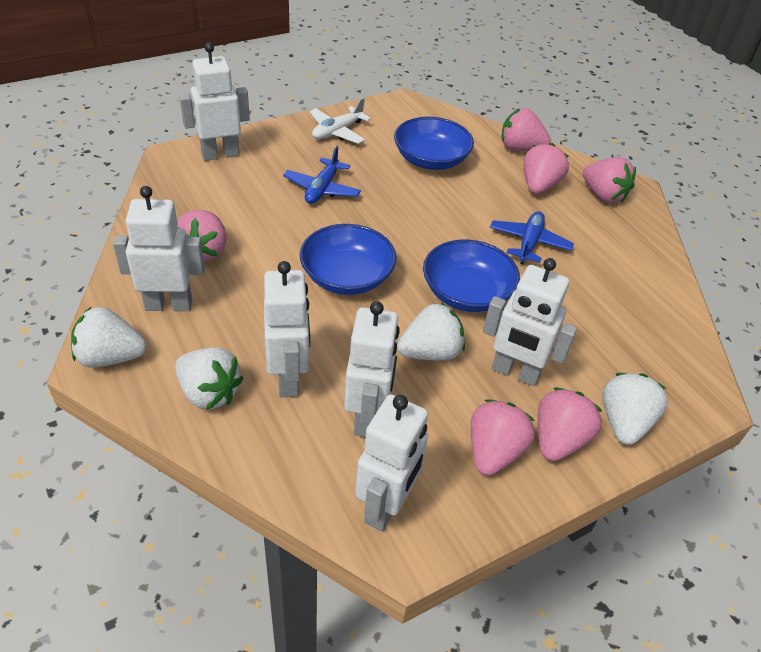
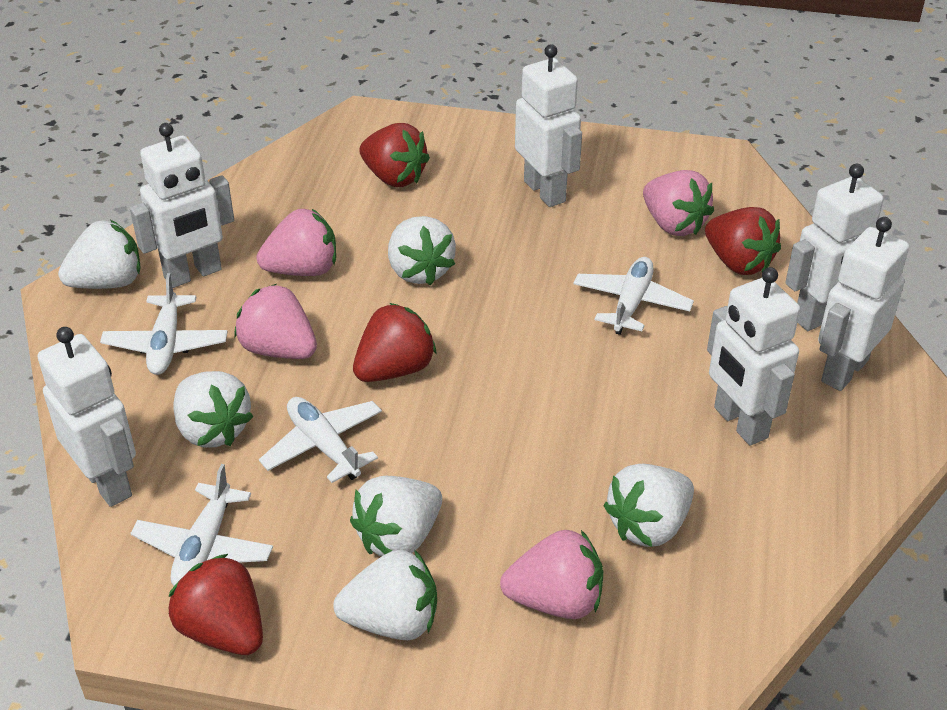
blue bowl: [300,224,396,295] [394,117,474,170] [423,240,520,312] = 3 -> none = 0
blue plane: [283,146,361,204] [490,211,574,264] = 2 -> none = 0
pink strawberry: [177,210,227,261] [471,399,535,476] [501,108,551,151] [523,143,569,194] [538,388,603,461] [583,157,636,203] = 6 -> [234,284,317,359] [257,209,336,276] [500,530,603,619] [643,170,714,236] = 4
red strawberry: none = 0 -> [168,554,263,655] [353,303,437,382] [359,123,430,187] [705,207,781,275] = 4
white plane: [310,98,371,144] = 1 -> [100,273,228,375] [130,464,273,586] [259,397,382,483] [573,257,694,335] = 4
white strawberry: [71,307,147,368] [175,347,244,410] [397,303,465,361] [602,373,668,445] = 4 -> [58,220,140,289] [173,371,254,448] [333,549,437,640] [350,476,442,556] [388,216,456,286] [603,464,694,547] = 6

